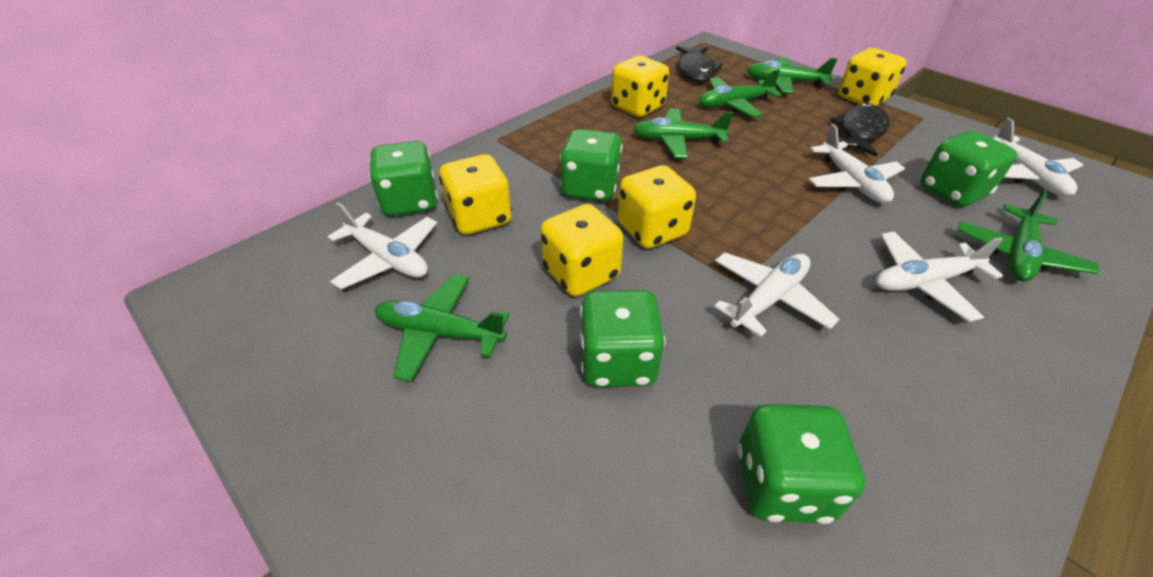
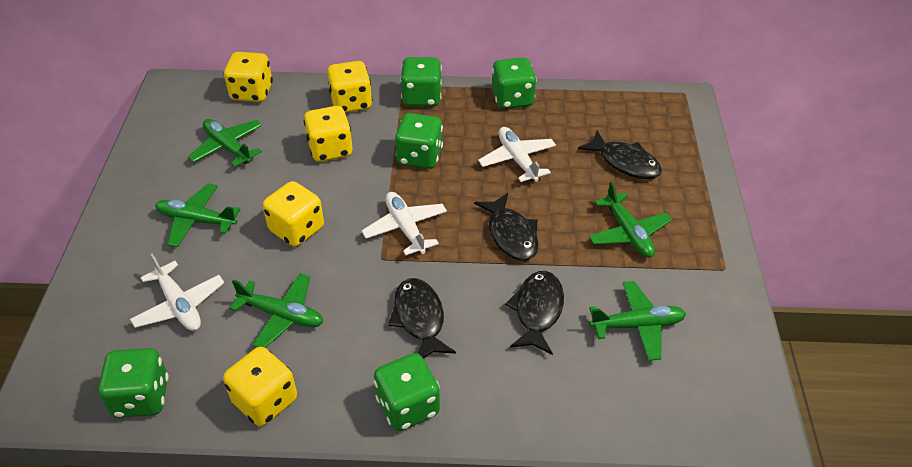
black fish: [676,46,723,82] [830,103,890,157] = 2 -> [388,278,456,358] [474,193,538,261] [505,271,564,355] [578,130,662,179] = 4
white plane: [328,203,437,289] [714,253,839,337] [808,124,905,203] [876,232,1004,322] [993,118,1083,197] = 5 -> [130,253,224,331] [362,192,447,256] [478,127,556,182] = 3

